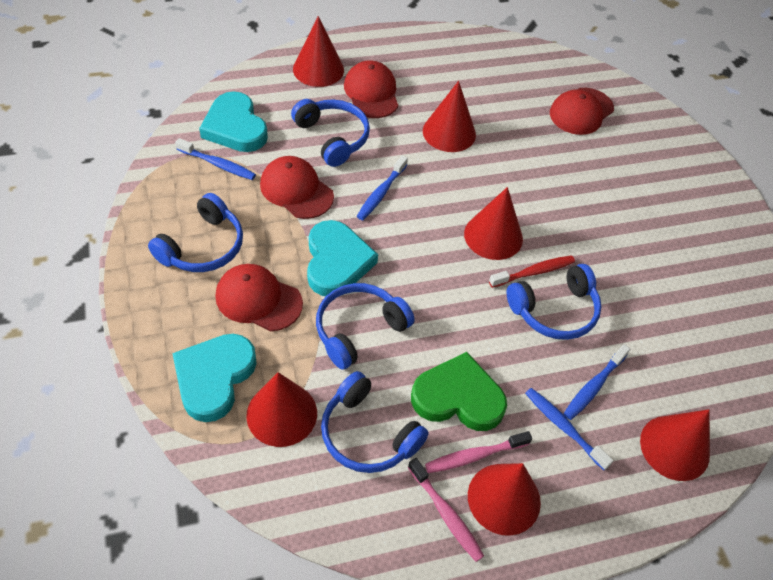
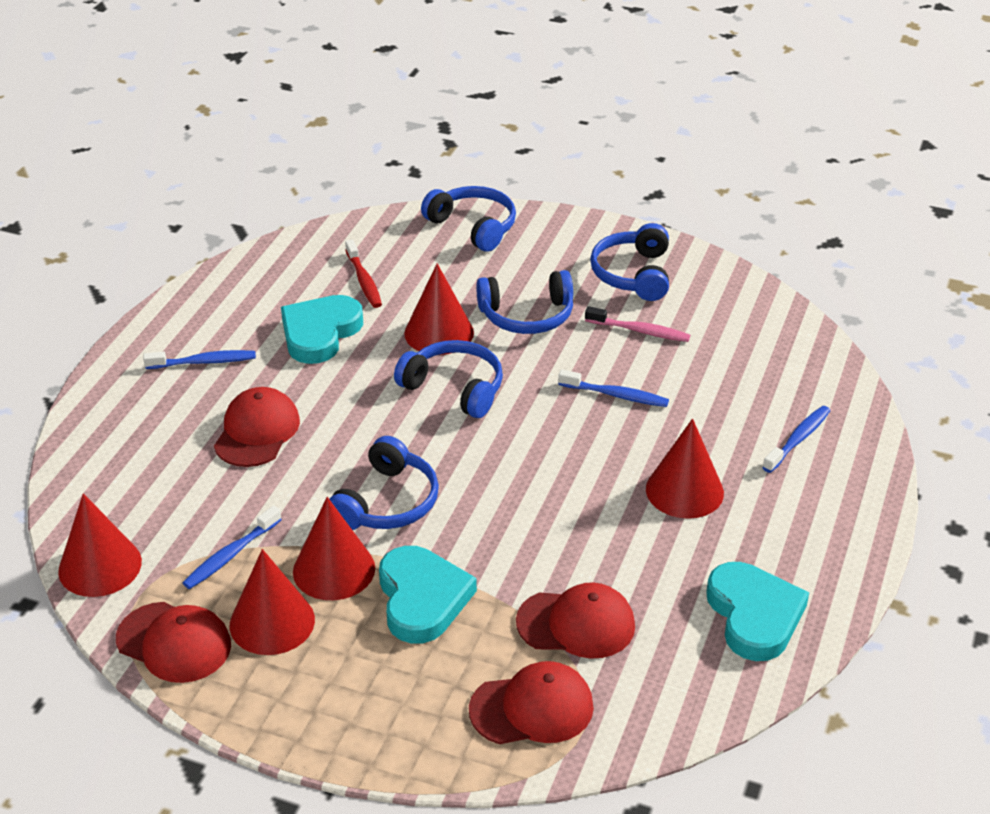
green heart: [411,352,507,431] = 1 -> none = 0
pink toothbrush: [408,458,484,562] [425,431,532,473] = 2 -> [585,306,690,342] = 1
red cone: [246,372,317,447] [293,16,344,87] [423,81,476,152] [464,187,523,260] [468,463,541,536] [640,409,710,481] = 6 -> [58,493,142,597] [230,549,315,655] [293,497,375,600] [404,263,474,355] [646,419,724,519] = 5

